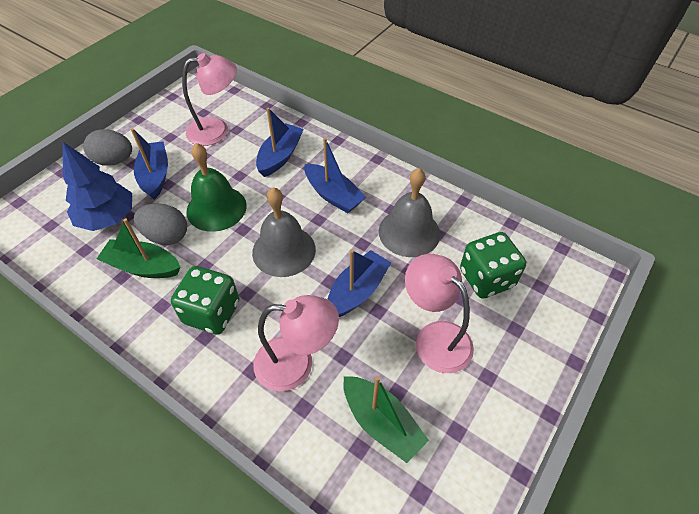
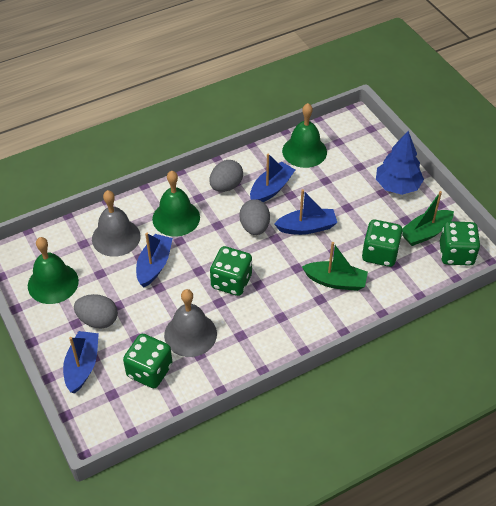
green bell: [187,143,247,232] = 1 -> [28,237,79,304] [152,171,200,237] [282,103,327,168] = 3
green dice: [171,266,239,335] [460,232,526,299] = 2 -> [123,334,172,388] [210,246,252,296] [362,220,403,267] [440,221,480,266] = 4
grey egg: [83,129,132,166] [134,203,187,245] = 2 -> [74,294,118,328] [209,160,243,192] [239,199,270,235] = 3
pink lamp: [182,53,237,146] [253,295,339,391] [405,254,474,373] = 3 -> none = 0

